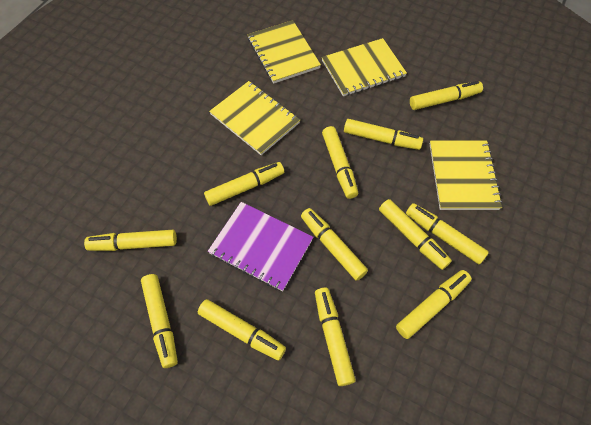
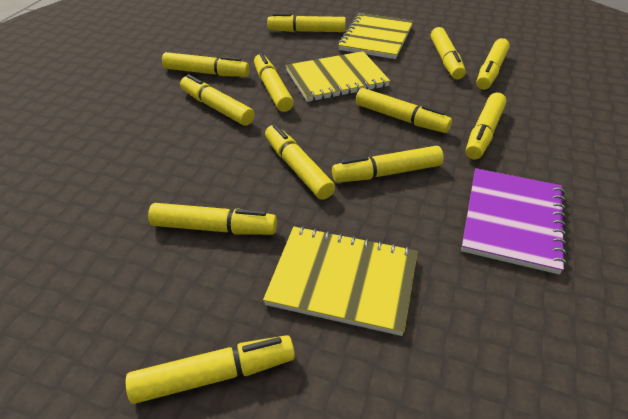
yellow notebook: [209,81,300,155] [247,20,321,84] [322,38,407,96] [430,140,503,210] = 4 -> [263,226,418,336] [286,51,390,102] [338,13,413,59] = 3

